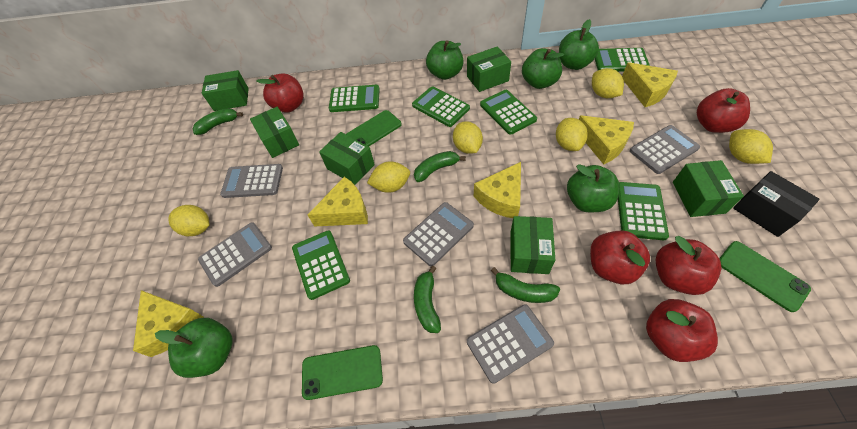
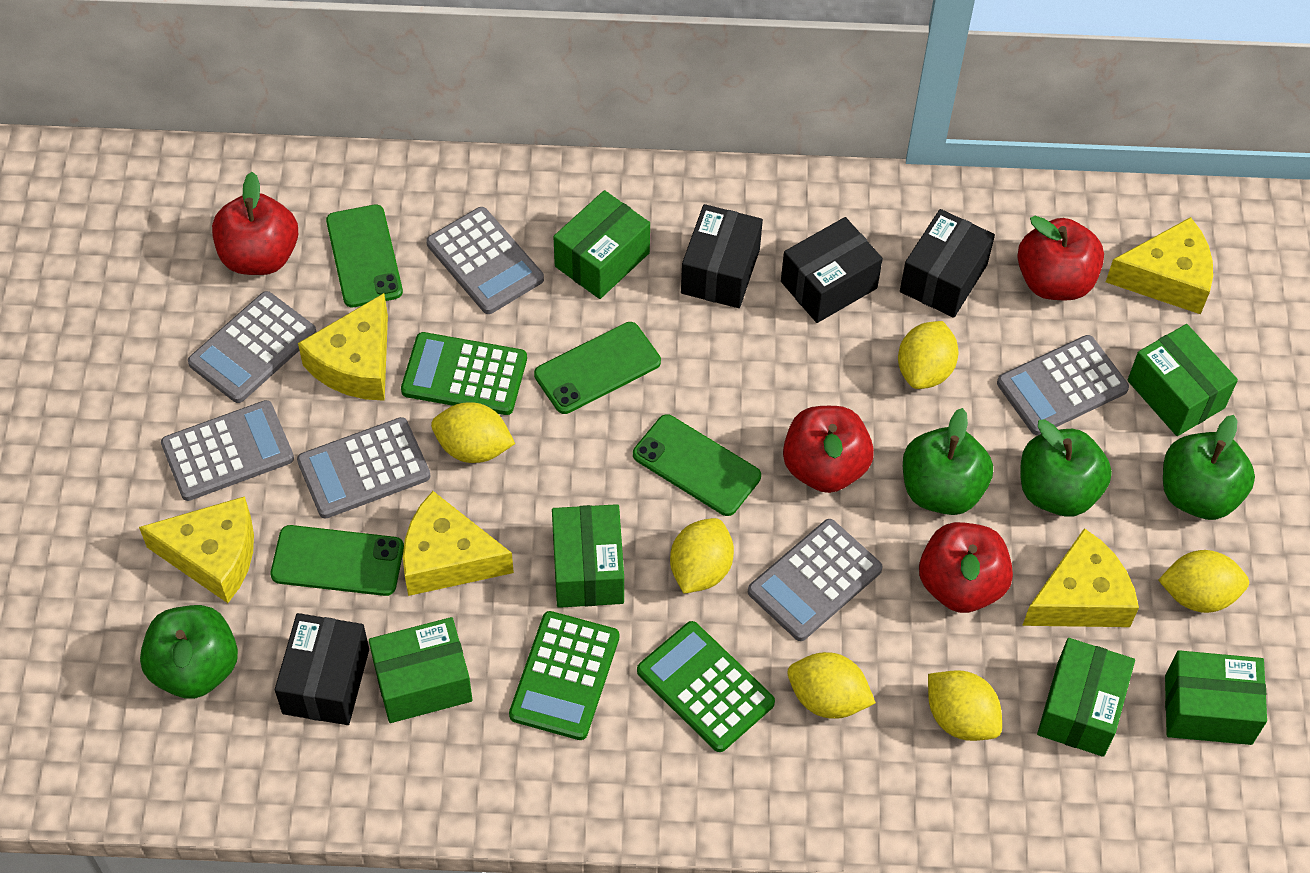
black box: [733,171,820,237] = 1 -> [275,613,369,725] [681,204,763,308] [781,217,883,323] [900,209,995,318] = 4
green apple: [155,318,232,378] [426,40,464,80] [522,48,564,89] [559,19,599,70] [567,164,619,212] = 5 -> [140,605,238,699] [903,408,993,515] [1020,419,1112,517] [1163,415,1255,520] = 4
green banana: [193,108,243,135] [414,151,466,182] [414,266,441,333] [491,267,560,303] = 4 -> none = 0
green calculator: [292,230,350,300] [329,85,380,112] [412,86,470,127] [480,90,537,135] [595,48,650,72] [618,182,669,240] = 6 -> [401,332,527,415] [509,611,619,740] [637,621,775,752] = 3
green phone: [302,345,383,400] [346,110,402,147] [719,241,811,312] = 3 -> [271,525,404,596] [326,205,403,307] [534,322,661,414] [633,414,761,516] = 4
grey calculator: [198,222,272,287] [220,164,283,198] [403,202,474,266] [467,304,554,384] [630,125,700,174] = 5 -> [161,400,294,501] [188,291,316,403] [297,417,430,519] [426,207,544,314] [748,519,883,641] [997,335,1129,435] = 6
red apple: [256,74,304,113] [590,231,650,284] [646,299,718,362] [656,236,722,295] [697,88,750,133] = 5 -> [212,172,298,275] [783,406,874,493] [919,522,1013,613] [1017,216,1104,300] = 4

